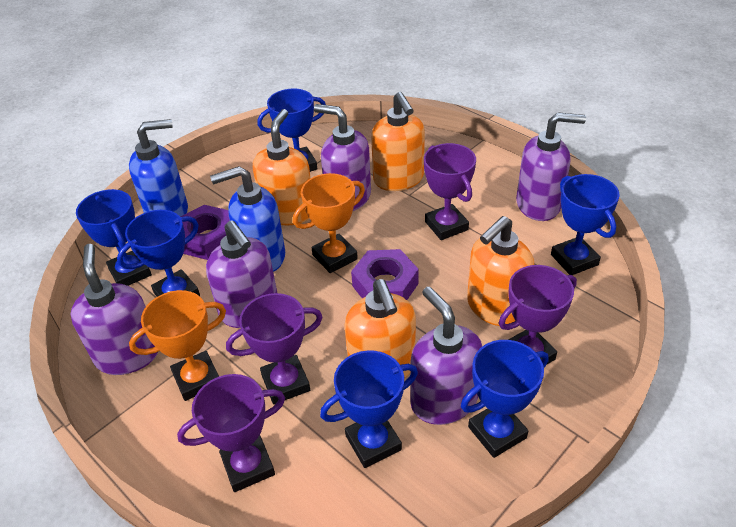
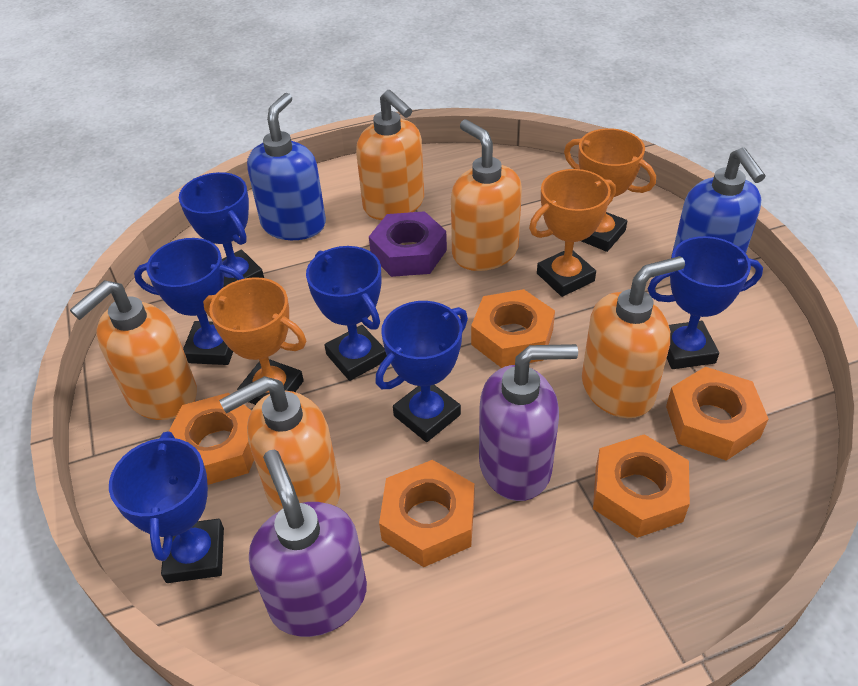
orange nut: none = 0 -> [169,393,254,485] [379,460,474,567] [471,289,555,368] [593,434,690,538] [666,367,768,461] = 5
orange soap dispenser: [253,109,311,225] [344,279,416,379] [371,92,425,191] [467,216,534,326] = 4 -> [70,280,197,420] [219,376,340,512] [356,90,424,220] [451,120,522,271] [582,256,685,418] = 5
orange trophy: [129,290,226,401] [293,173,365,273] = 2 -> [203,277,306,405] [529,169,616,297] [564,128,656,252] = 3
purple nut: [181,205,230,260] [351,249,419,300] = 2 -> [369,211,447,277] = 1
purple soap dispenser: [70,244,158,375] [206,220,277,328] [314,104,371,211] [410,286,482,425] [516,112,586,221] = 5 -> [249,450,367,637] [479,344,578,501] = 2
purple trophy: [177,374,285,492] [226,293,323,404] [424,143,476,240] [499,265,577,365] = 4 -> none = 0

